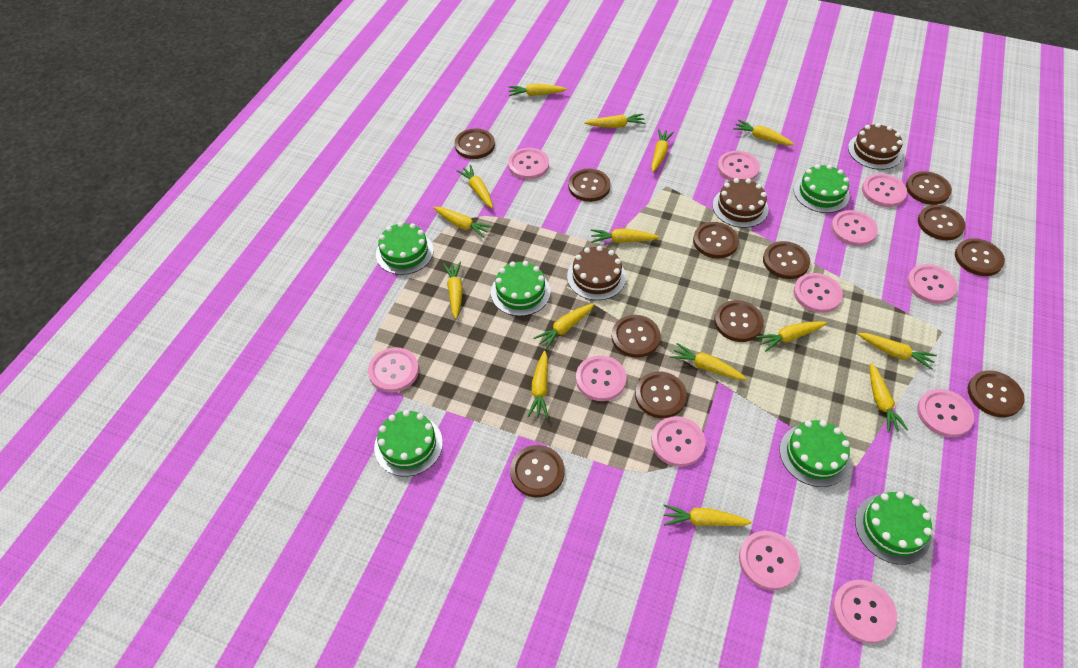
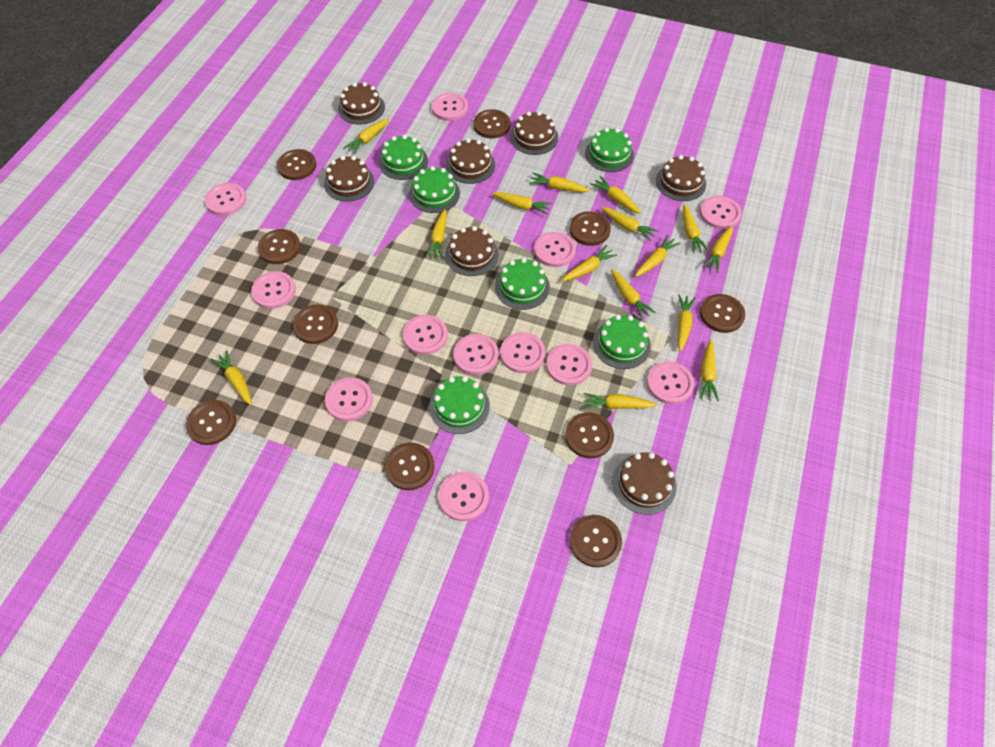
brown button: [455,128,495,159] [510,445,565,498] [568,169,611,202] [611,315,661,358] [635,371,687,418] [693,222,739,258] [714,300,764,342] [763,241,810,279] [906,171,952,205] [918,205,965,240] [955,238,1005,276] [968,370,1025,417] = 12 -> [186,400,236,445] [258,229,301,264] [277,149,316,180] [293,304,338,344] [385,443,434,490] [473,109,510,138] [565,412,614,458] [569,211,611,246] [570,515,622,567] [700,294,745,333] = 10
brown cake: [567,246,626,300] [712,178,768,228] [848,123,903,170] = 3 -> [324,156,374,201] [338,82,385,125] [445,226,499,276] [446,138,495,184] [510,111,558,155] [612,452,677,515] [656,155,706,201] = 7

